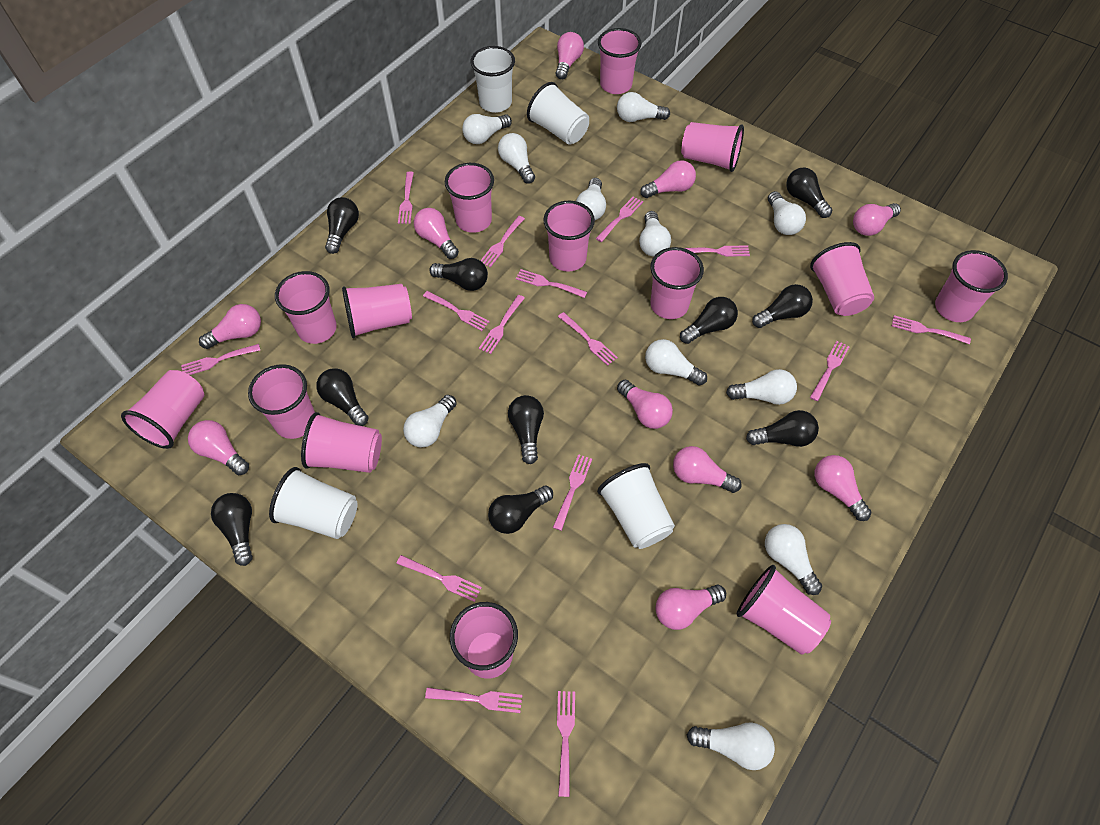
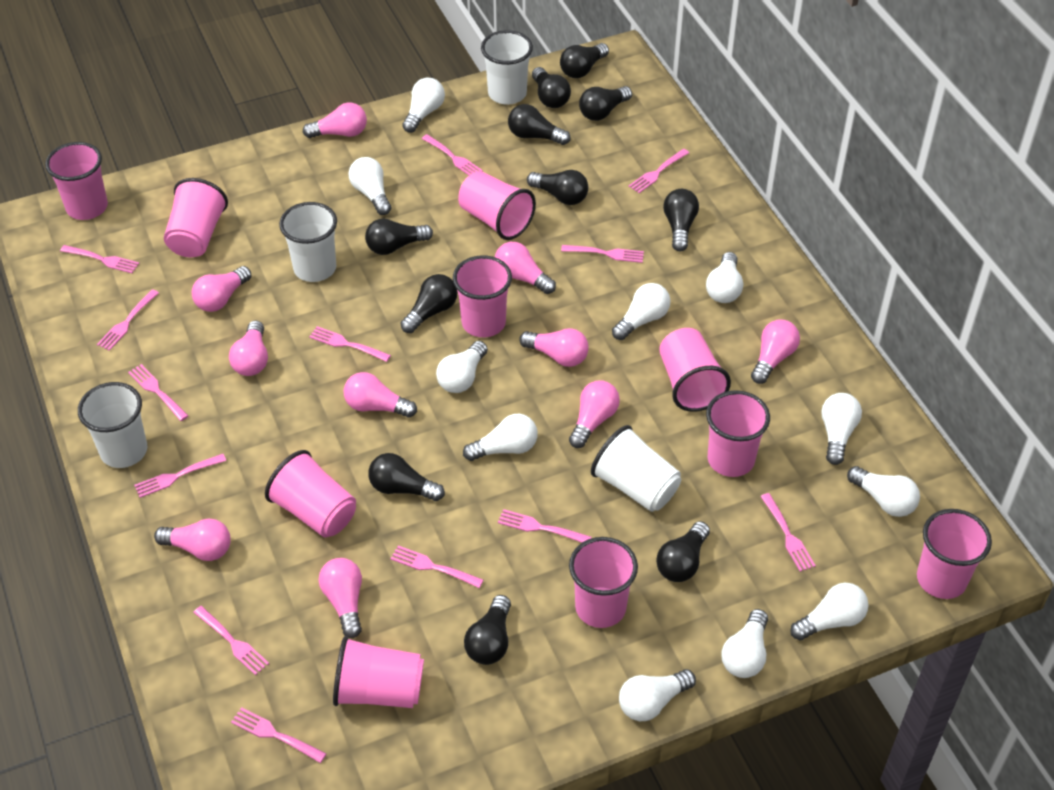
black light bulb: [211,493,253,566] [316,368,369,426] [325,197,359,254] [429,258,488,291] [488,485,553,534] [508,395,544,464] [680,297,738,344] [746,410,819,447] [752,284,813,328] [786,167,832,218] = 10 -> [365,219,433,255] [368,453,445,501] [401,274,457,333] [464,595,511,665] [508,104,570,145] [527,170,588,205] [532,67,571,108] [560,43,609,78] [579,86,632,121] [656,521,710,582] [663,189,699,251] = 11
pink cup: [121,370,204,449] [248,364,315,439] [275,271,337,344] [301,412,382,473] [342,284,412,338] [445,163,494,233] [450,602,518,679] [543,201,595,272] [598,28,642,94] [650,247,704,319] [681,122,744,172] [737,565,831,655] [810,242,874,316] [935,250,1008,322] = 14 -> [45,142,108,220] [164,178,228,257] [265,450,356,537] [333,636,424,708] [453,255,512,337] [458,171,536,240] [569,537,638,628] [659,328,731,412] [706,390,770,477] [917,509,992,599] = 10
pink fork: [181,344,260,375] [396,555,482,602] [398,172,414,224] [423,291,490,331] [425,687,522,713] [479,295,525,354] [480,216,525,268] [516,269,587,298] [553,454,592,531] [557,691,575,797] [558,312,618,366] [596,196,643,242] [684,245,750,257] [810,341,850,401] [892,315,971,345] = 15 -> [60,245,139,273] [97,289,159,351] [128,364,188,421] [134,454,226,498] [193,606,269,675] [231,707,326,763] [309,326,391,362] [390,545,483,588] [422,134,483,175] [498,509,592,543] [561,245,644,263] [629,149,689,193] [760,493,816,572] = 13

